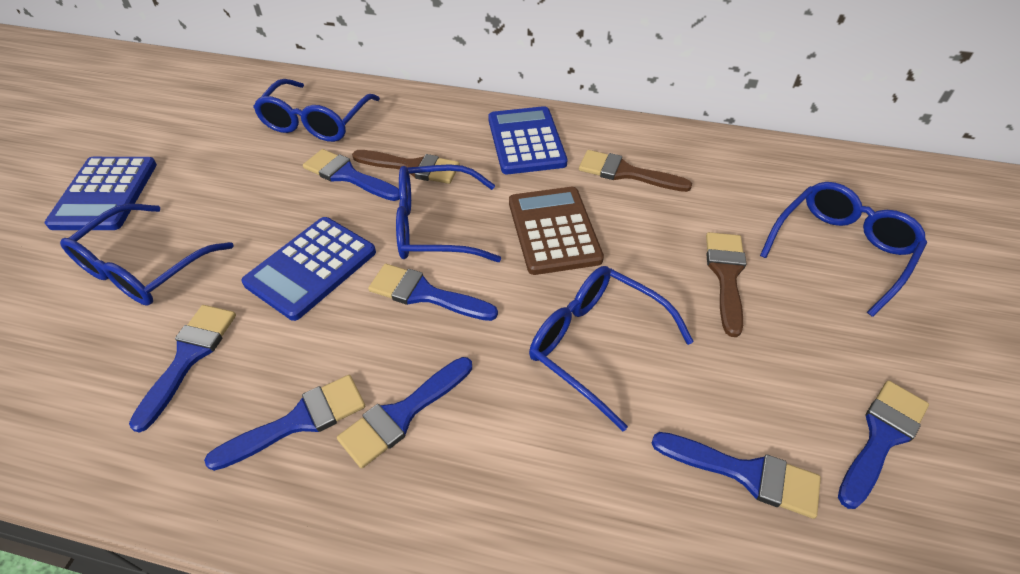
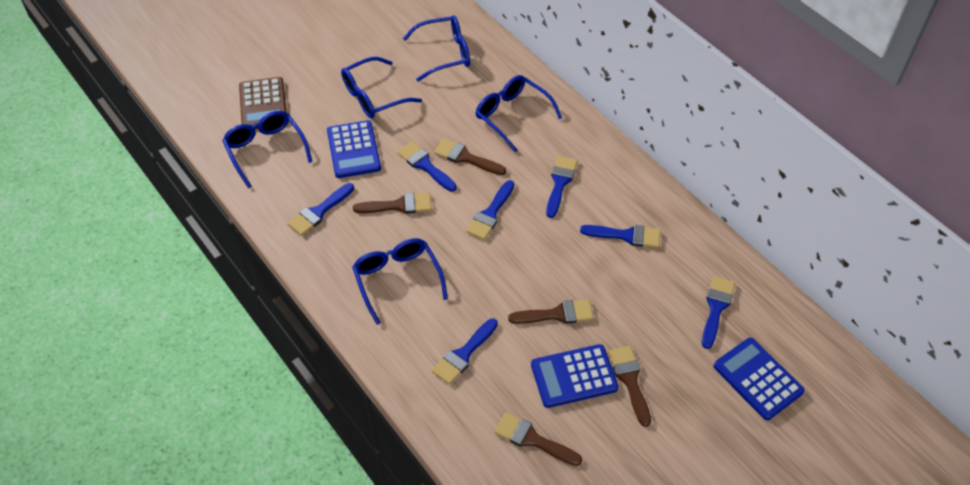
brown brush: [352,150,460,184] [579,150,692,192] [706,232,746,337] = 3 -> [353,193,432,214] [434,139,506,175] [494,412,582,466] [508,299,593,324] [608,346,651,427] = 5

